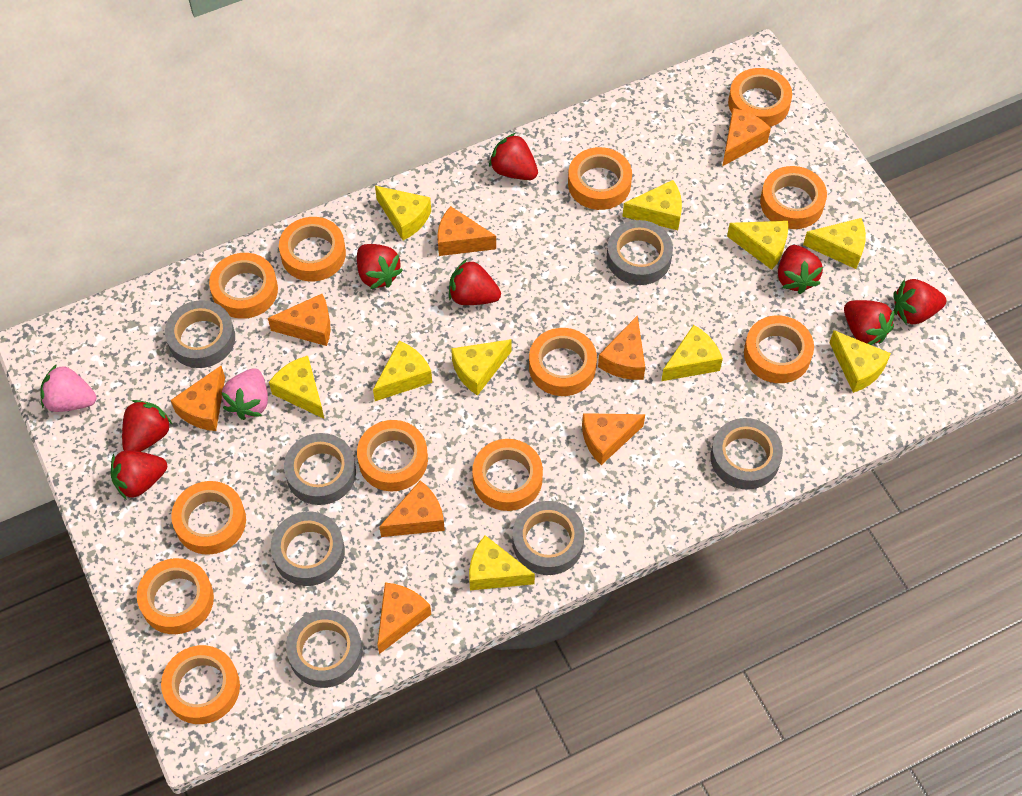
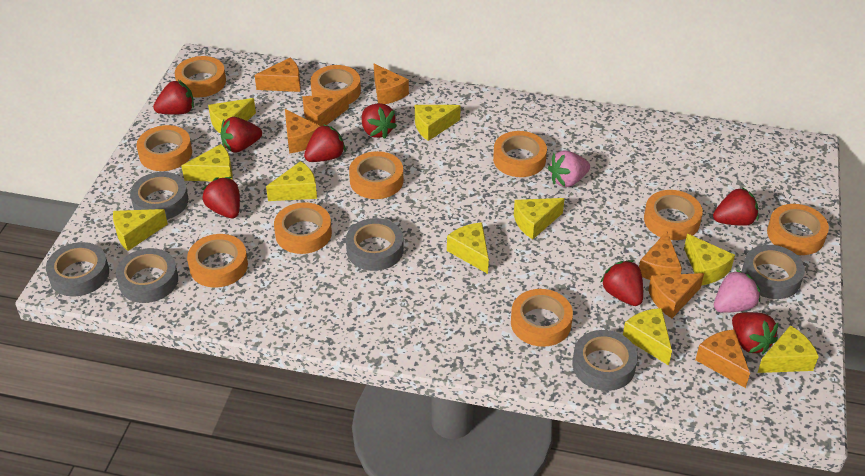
grey tape: [165,300,235,368] [271,512,345,586] [284,433,356,505] [286,610,362,688] [513,501,584,575] [607,220,673,285] [711,418,783,490] = 7 -> [46,242,109,297] [116,248,178,303] [130,172,188,220] [346,218,404,271] [572,330,638,391] [742,245,805,299] = 6
orange cheese: [171,366,225,431] [268,294,331,346] [377,582,431,654] [379,480,445,537] [438,206,496,256] [582,413,645,465] [598,315,645,380] [722,108,771,166] = 8 -> [255,58,301,92] [285,109,320,153] [302,93,349,126] [374,64,409,104] [639,231,682,280] [648,273,704,318] [695,329,750,388] = 7
orange tape: [137,558,214,634] [161,645,240,724] [171,481,246,555] [209,253,278,319] [279,217,346,282] [357,420,428,491] [472,439,543,511] [529,328,597,396] [568,147,632,210] [728,68,792,127] [744,315,814,383] [760,166,827,229] = 12 -> [137,125,192,171] [175,56,226,97] [187,234,248,287] [274,202,332,254] [311,65,361,104] [349,151,404,199] [493,131,547,177] [511,289,573,347] [644,190,703,240] [767,204,829,255] = 10

